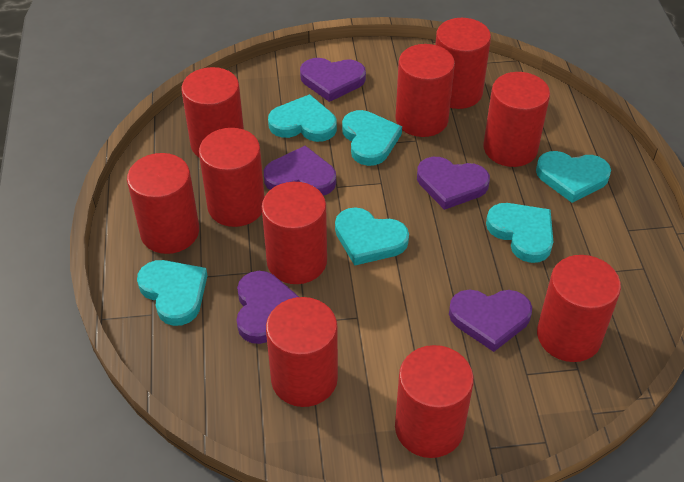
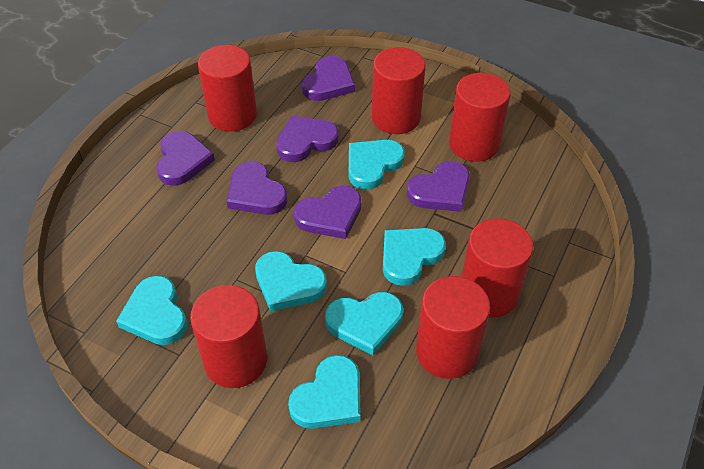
purple heart: [236,271,299,344] [264,146,336,196] [300,58,366,102] [417,157,490,210] [449,290,532,352] = 5 -> [156,131,215,186] [226,162,287,215] [276,116,339,162] [294,186,361,239] [302,56,355,101] [407,161,470,212] = 6
red cylinder: [127,153,199,254] [181,67,244,157] [199,128,264,227] [262,182,327,284] [266,297,338,407] [395,44,455,137] [395,345,474,458] [435,18,491,109] [483,72,550,167] [537,255,621,362] = 10 -> [190,285,267,388] [198,45,257,131] [372,47,425,134] [416,276,490,379] [449,73,511,162] [462,218,533,318] = 6

